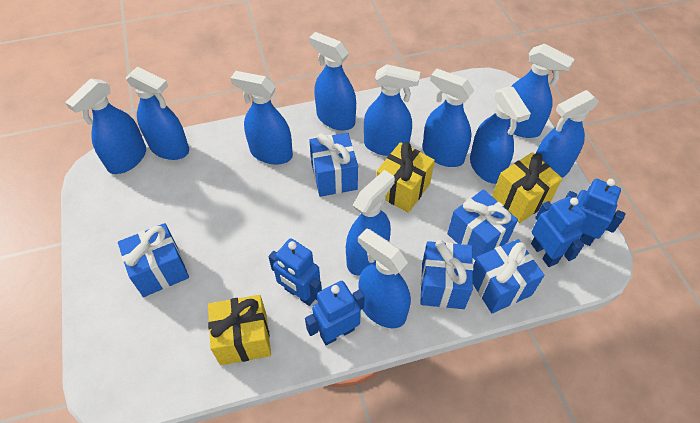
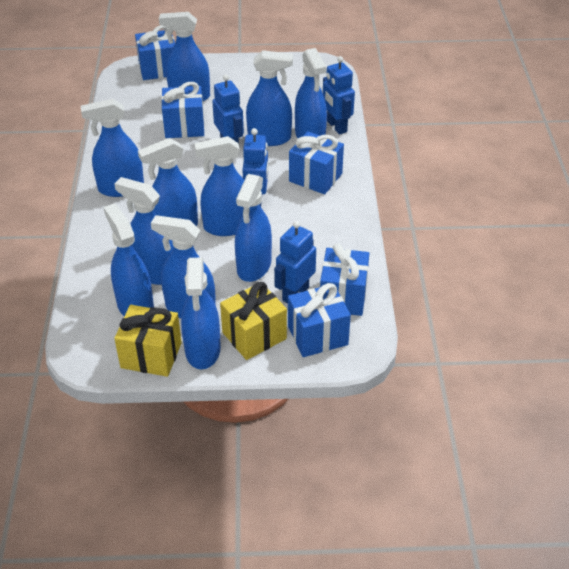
yellow gift: [208,295,271,365] [376,142,435,213] [492,152,563,223] = 3 -> [114,305,182,377] [220,282,287,360] = 2

